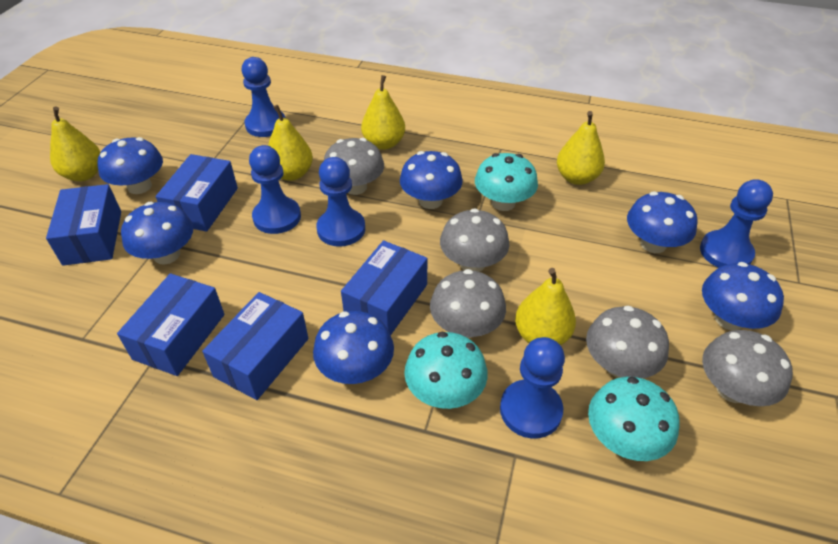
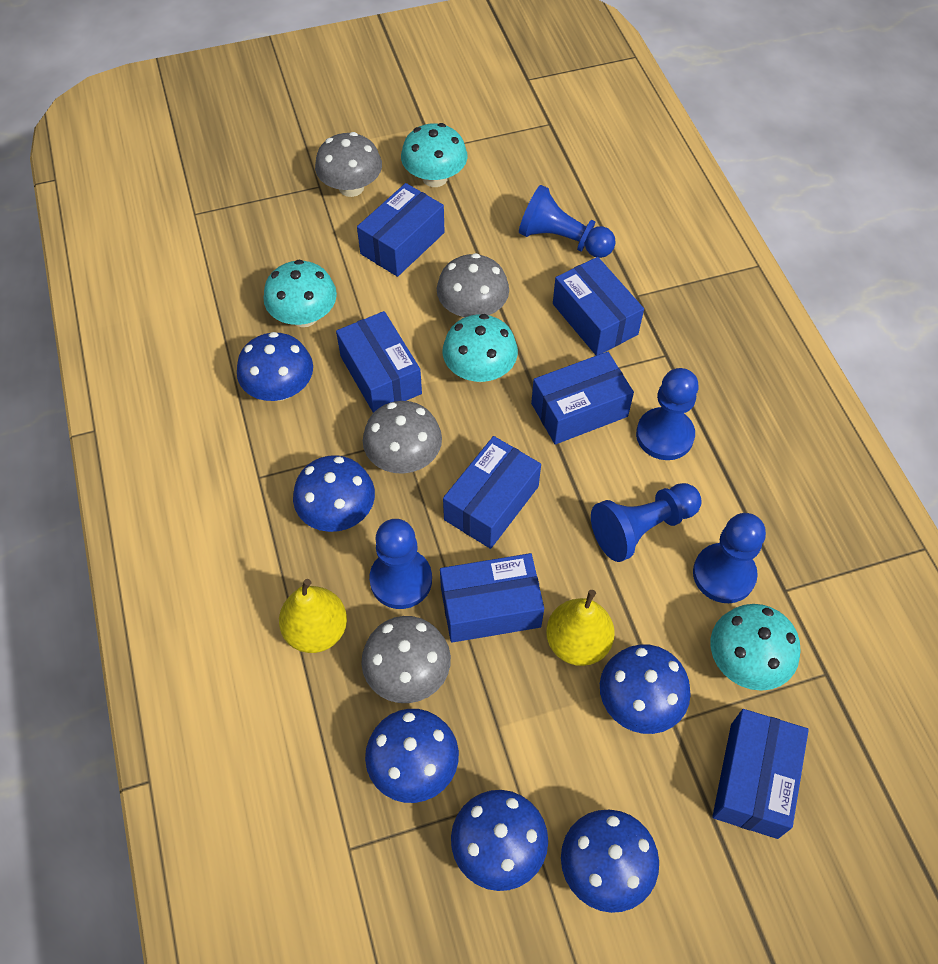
blue box: [46,184,121,266] [117,273,225,376] [156,154,238,232] [202,292,309,400] [341,240,428,335] = 5 -> [336,311,422,413] [357,183,445,277] [440,553,544,643] [443,436,541,549] [531,352,634,444] [553,257,644,356] [712,709,809,839] = 7
grey mushroom: [324,138,384,195] [430,269,506,338] [440,208,509,272] [586,306,669,378] [702,330,793,406] = 5 -> [315,132,382,197] [361,616,451,703] [363,401,442,474] [437,253,509,318] = 4
turquoise mushroom: [404,332,488,409] [475,153,538,211] [588,377,679,461] = 3 -> [263,259,337,327] [401,123,467,187] [443,314,518,382] [711,604,801,691] = 4
yellow pear: [50,106,100,181] [268,105,313,181] [361,75,405,150] [515,268,576,345] [557,111,605,185] = 5 -> [279,579,347,653] [546,590,615,666] = 2

